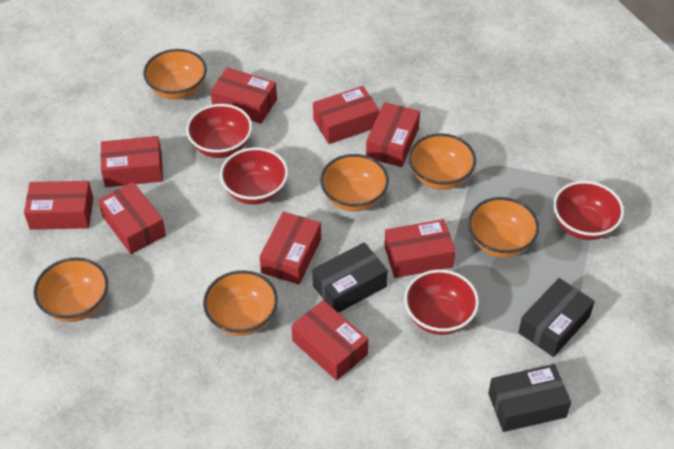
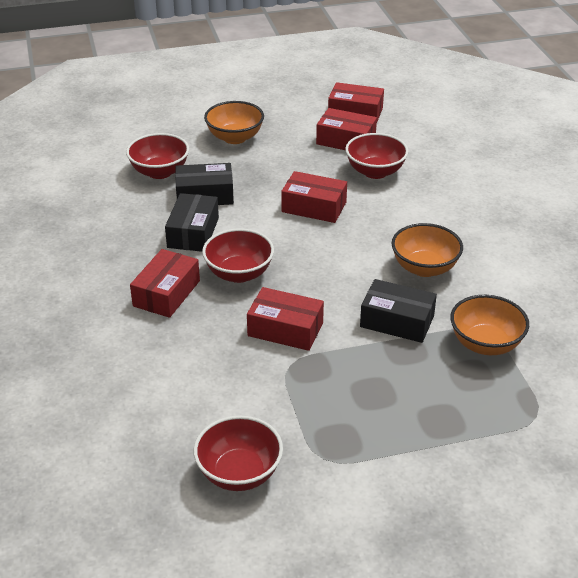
orange bowl: [34,257,108,322] [143,49,207,100] [203,270,278,336] [320,154,389,211] [408,133,476,190] [468,197,539,258] = 6 -> [204,101,264,144] [391,223,463,277] [450,295,529,355] = 3
red box: [24,181,93,230] [98,182,166,254] [100,136,163,187] [210,67,277,124] [260,212,321,284] [291,300,368,380] [313,86,379,144] [366,102,420,167] [384,219,455,278] = 9 -> [130,249,200,318] [247,287,324,351] [281,171,347,223] [316,108,377,150] [328,82,384,122] = 5

